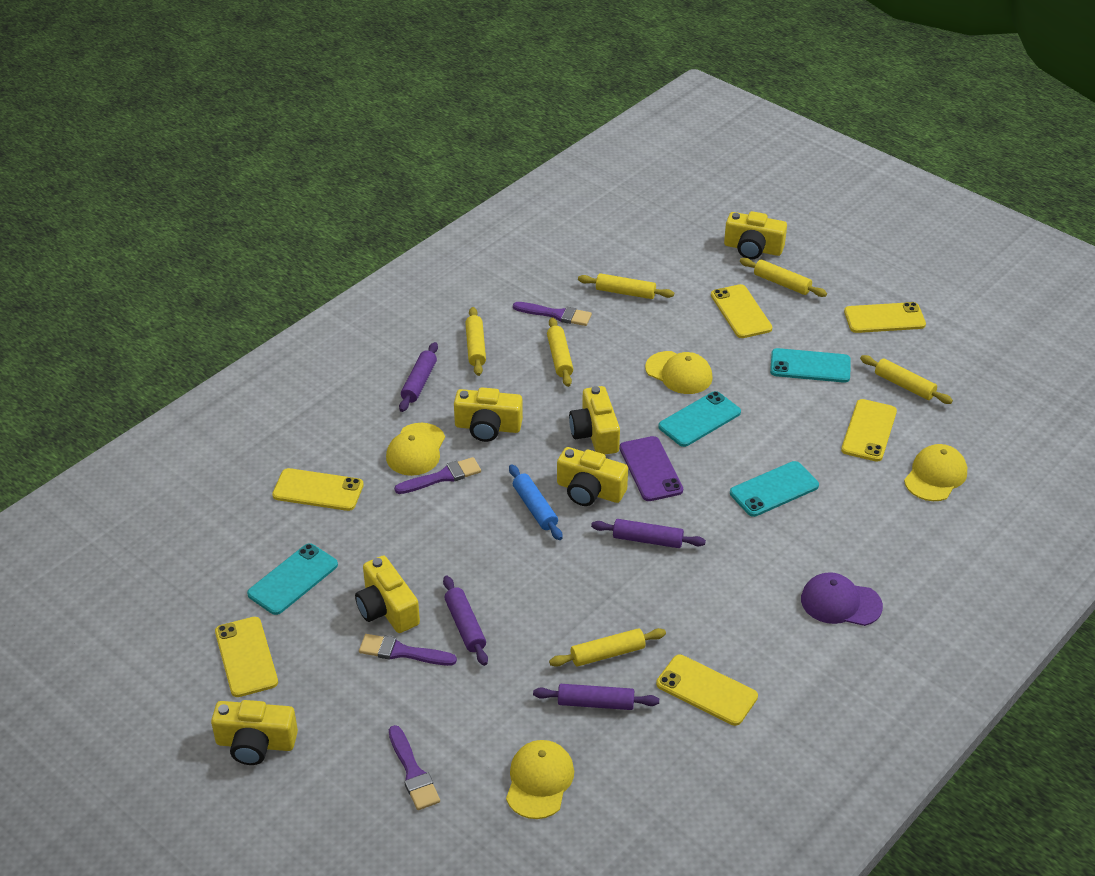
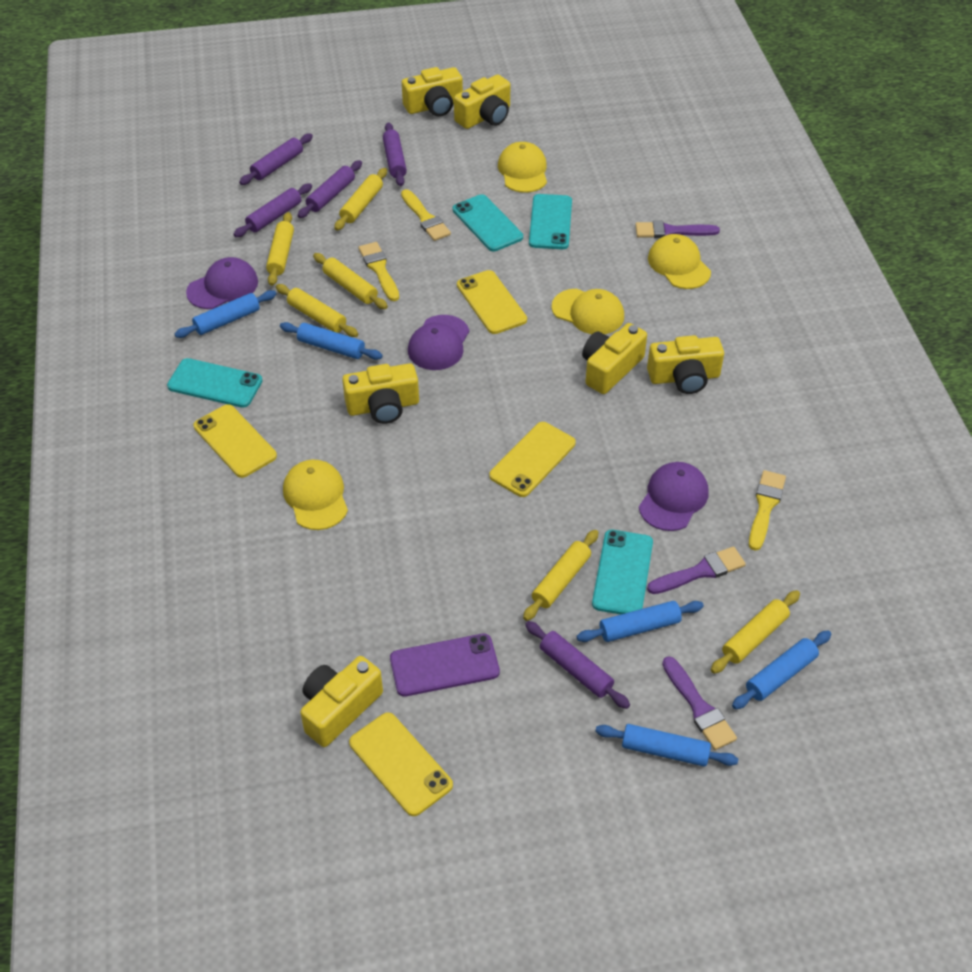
blue rolling pin: [509,464,562,540] = 1 -> [175,290,276,338] [280,322,383,360] [576,601,704,642] [595,724,738,767] [732,630,831,709] = 5
purple brush: [359,634,457,666] [389,725,440,810] [394,457,481,494] [513,302,592,326] = 4 -> [635,221,720,238] [647,547,746,594] [662,656,737,750] = 3
purple cap: [801,572,883,626] = 1 -> [186,257,258,309] [408,315,469,370] [639,462,708,531] = 3
purple rolling pin: [399,342,438,412] [443,576,488,666] [533,684,659,710] [591,519,706,548] = 4 -> [233,183,312,237] [239,133,313,185] [297,160,362,218] [383,122,407,186] [525,621,630,709] = 5
yellow brush: none = 0 -> [358,242,399,301] [401,189,451,241] [749,470,786,551] = 3
yellow phone: [215,617,278,697] [272,468,364,511] [656,655,758,726] [711,284,772,338] [841,399,897,462] [844,302,926,333] = 6 -> [193,404,277,478] [349,712,453,816] [457,270,527,334] [489,422,576,497] = 4

